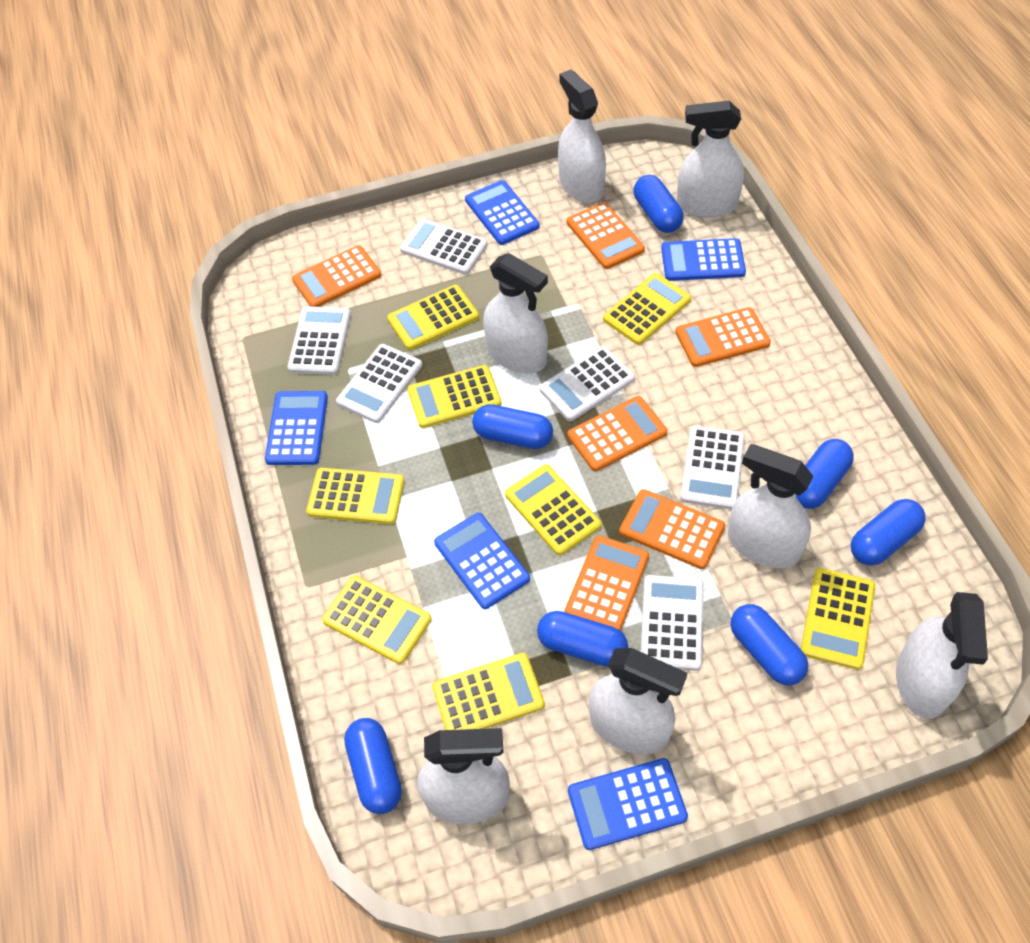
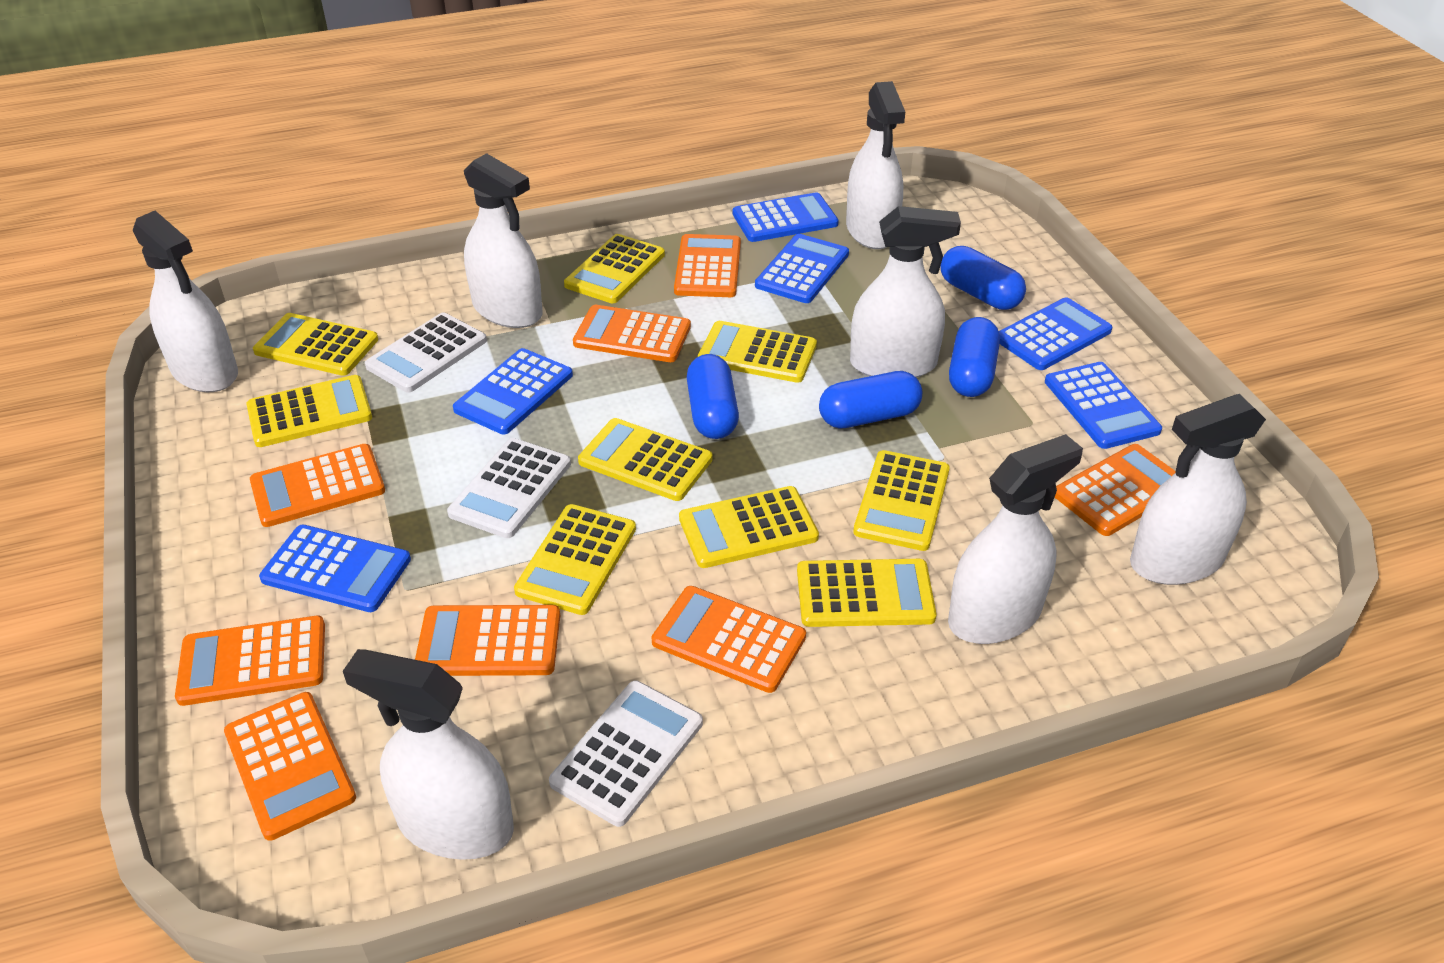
blue calculator: [265,391,328,465] [434,513,530,609] [465,180,540,245] [568,758,688,850] [661,238,746,281] = 5 -> [259,525,411,612] [453,348,573,434] [733,192,839,242] [755,234,849,303] [999,297,1112,370] [1045,362,1162,449] = 6
blue capsule: [344,718,402,814] [472,404,553,449] [537,611,628,667] [634,175,684,233] [730,604,808,686] [796,439,854,509] [851,499,926,566] = 7 -> [687,354,739,439] [819,371,922,429] [940,246,1026,310] [949,317,1000,397] = 4
orange calculator: [292,245,381,307] [564,535,649,631] [567,202,645,269] [568,396,667,472] [619,489,725,569] [675,307,771,367] = 6 -> [175,616,325,706] [224,692,356,841] [250,444,385,527] [415,605,560,676] [573,305,691,362] [652,586,806,693] [674,234,741,297] [1055,444,1176,536] = 8
white calculator: [287,306,351,375] [336,344,422,423] [400,219,488,275] [539,346,635,421] [641,575,704,671] [680,425,745,510] = 6 -> [365,312,487,393] [447,438,571,538] [549,681,703,827] = 3
yellow calculator: [306,468,405,524] [322,575,432,664] [387,285,479,350] [407,365,502,428] [432,653,545,730] [505,464,602,556] [603,273,691,345] [801,568,875,670] = 8 -> [246,375,372,447] [253,313,378,376] [514,504,636,615] [564,234,665,303] [578,418,713,501] [679,486,819,568] [698,321,817,383] [797,559,936,627] [853,450,950,551] = 9

